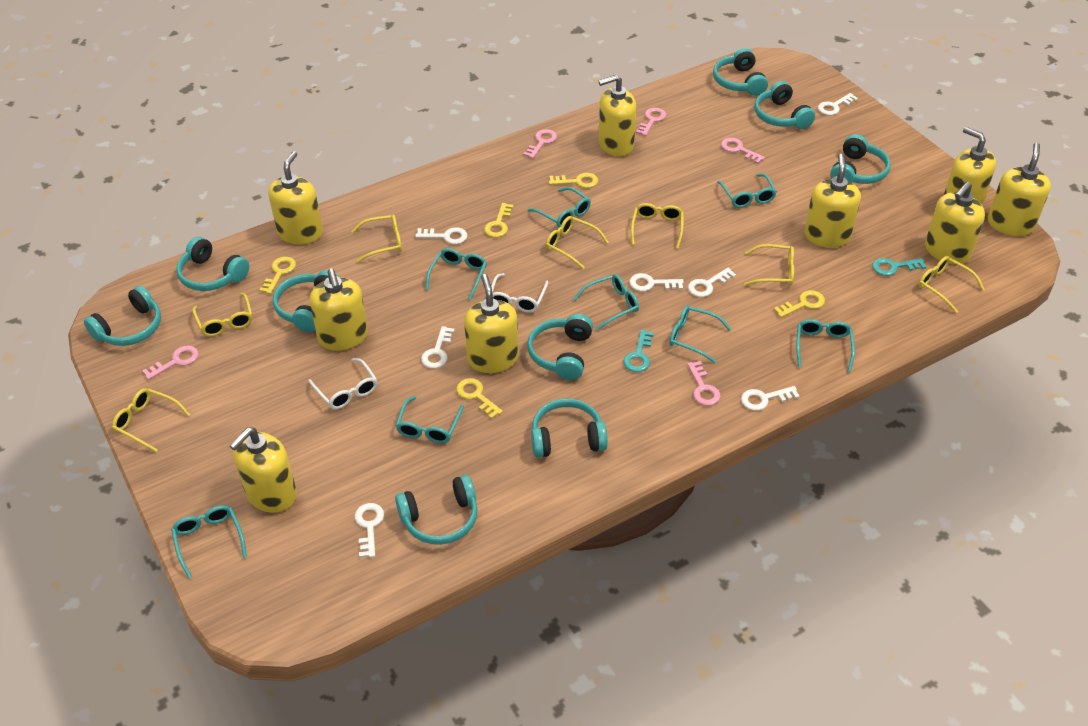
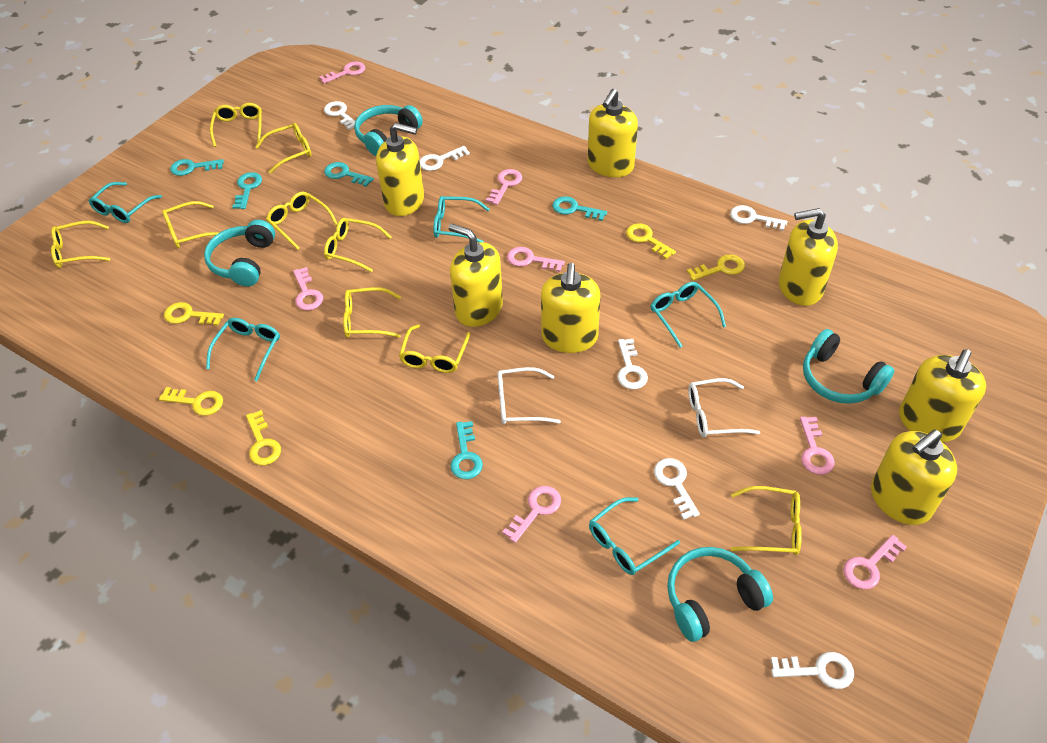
pink key: [142,346,199,380] [523,129,557,159] [636,108,666,136] [687,361,721,406] [721,138,765,164] = 5 -> [293,267,323,310] [319,62,365,84] [486,169,522,205] [502,486,561,543] [507,247,565,272] [800,416,835,475] [843,535,907,589] = 7
turquoise glasses: [171,505,247,578] [396,396,464,443] [425,248,487,300] [528,187,591,228] [574,274,639,330] [669,306,731,363] [717,174,777,208] [796,319,855,372] = 8 -> [89,182,162,223] [206,318,280,381] [433,196,490,243] [589,497,680,575] [651,282,726,348] = 5
turquoise headphones: [84,286,161,346] [176,237,249,291] [273,270,340,332] [395,475,478,545] [527,314,593,380] [531,399,608,458] [713,48,768,96] [754,81,815,129] [830,134,891,184] = 9 -> [204,220,275,286] [354,105,423,156] [667,547,773,642] [803,329,894,404] = 4
turquoise key: [623,330,654,372] [872,258,926,276] = 2 -> [170,159,224,176] [232,172,262,209] [324,162,374,187] [450,421,483,479] [552,196,607,221] = 5
white key: [354,503,384,558] [415,227,468,244] [421,326,455,369] [629,273,684,291] [688,268,736,297] [741,386,800,411] [818,93,858,115] = 7 -> [324,101,355,130] [420,146,470,171] [617,339,648,389] [654,458,700,520] [730,205,788,231] [771,652,854,689] = 6
yellow glasses: [112,388,190,452] [192,293,252,337] [351,215,402,262] [546,216,608,269] [631,203,684,249] [744,244,794,286] [918,256,984,313] = 7 -> [51,221,110,268] [162,201,218,248] [210,103,262,147] [255,123,311,174] [266,192,338,250] [324,218,392,272] [343,287,401,338] [399,324,470,373] [731,486,802,555] = 9
yellow soap dispenser: [230,427,297,513] [268,151,323,244] [310,269,368,351] [464,274,519,373] [598,75,636,156] [804,154,861,248] [925,182,985,264] [944,127,996,206] [988,143,1051,236] = 9 -> [376,123,424,216] [449,223,503,327] [541,263,601,353] [588,89,638,177] [779,208,838,306] [871,430,957,525] [899,349,986,442] = 7

